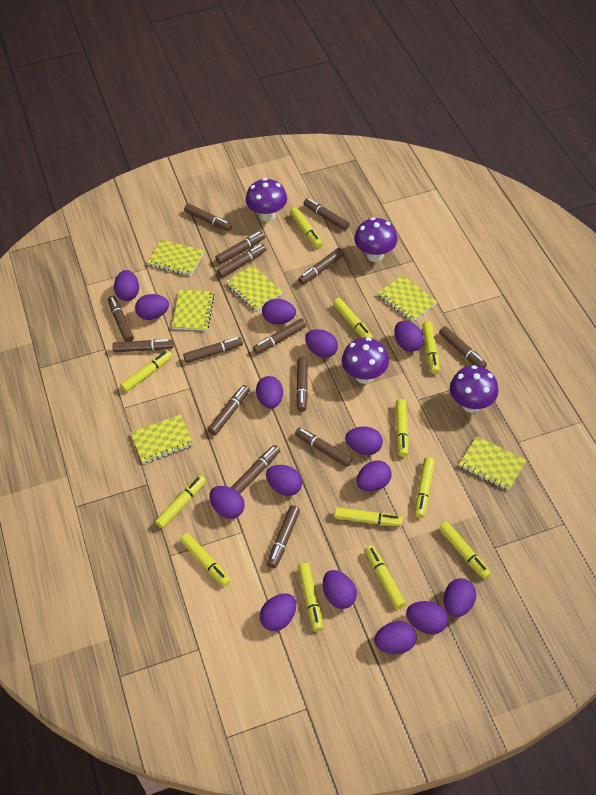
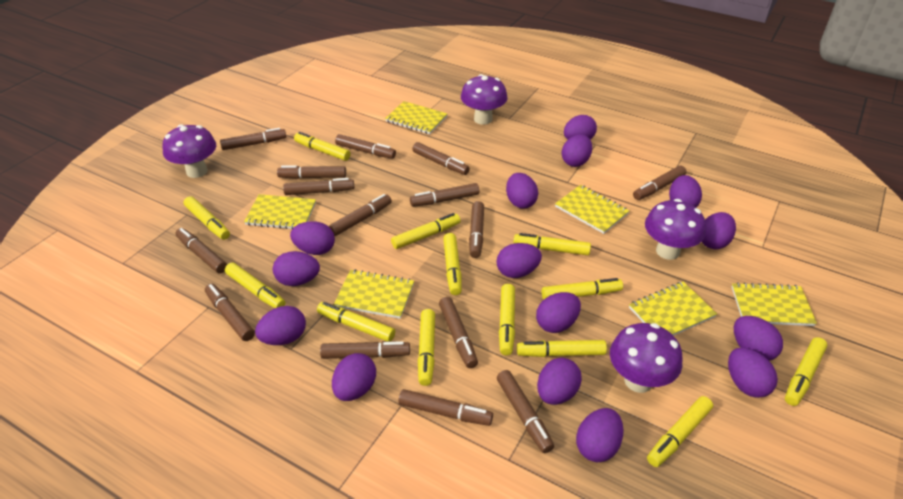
yellow marker: [120,350,172,392] [155,475,206,529] [180,533,231,587] [290,207,323,248] [298,563,323,632] [333,298,373,339] [334,507,403,526] [365,545,406,609] [396,399,409,457] [415,457,435,518] [422,322,440,374] [439,522,491,579] = 12 -> [184,196,230,240] [225,263,285,308] [294,132,351,161] [317,302,395,341] [391,213,461,249] [418,309,435,386] [443,233,462,295] [499,284,515,355] [513,233,591,255] [517,340,607,357] [542,278,623,300] [647,396,713,467] [785,337,827,406] = 13

